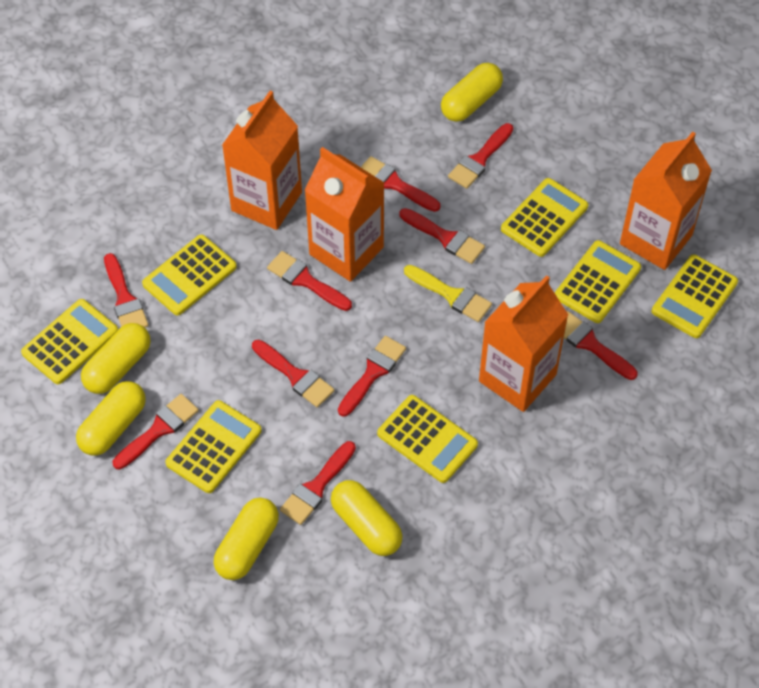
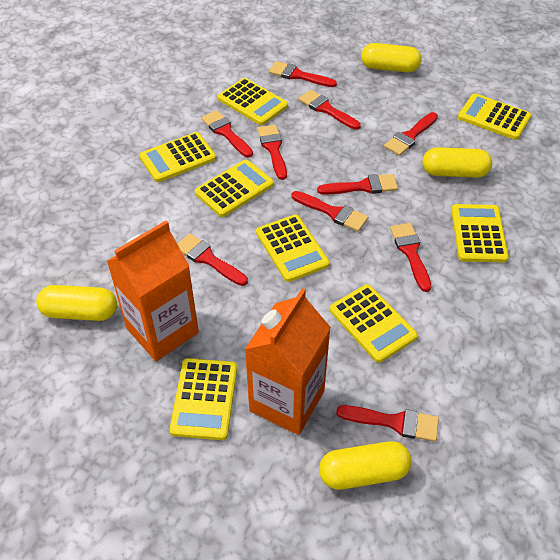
orange carton: [222,91,302,230] [304,147,384,282] [479,275,568,412] [620,131,712,270] = 4 -> [107,221,199,361] [244,288,331,435] = 2
yellow brush: [404,265,492,322] = 1 -> none = 0
yellow calculator: [21,299,118,384] [142,234,237,316] [165,400,262,493] [377,395,478,483] [501,178,588,257] [555,240,641,323] [652,254,738,338] = 7 -> [139,132,216,182] [170,358,237,440] [195,159,274,217] [218,78,288,125] [256,214,330,282] [329,284,418,363] [451,204,509,263] [458,93,532,140] = 8
yellow capsule: [76,381,146,456] [81,323,150,394] [214,498,279,580] [331,480,403,556] [441,63,503,122] = 5 -> [36,285,117,321] [319,441,412,490] [361,43,421,73] [422,147,492,178] = 4

